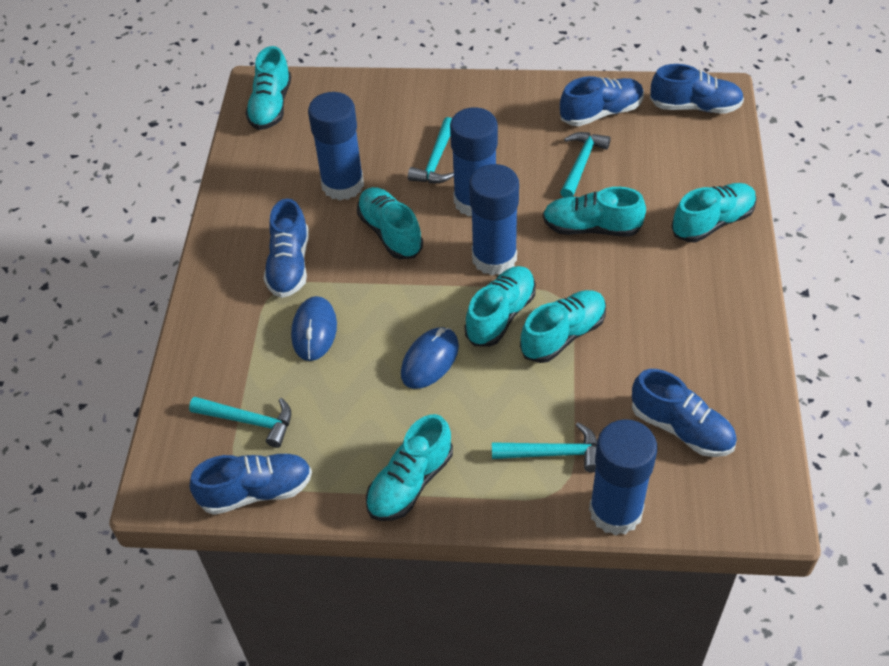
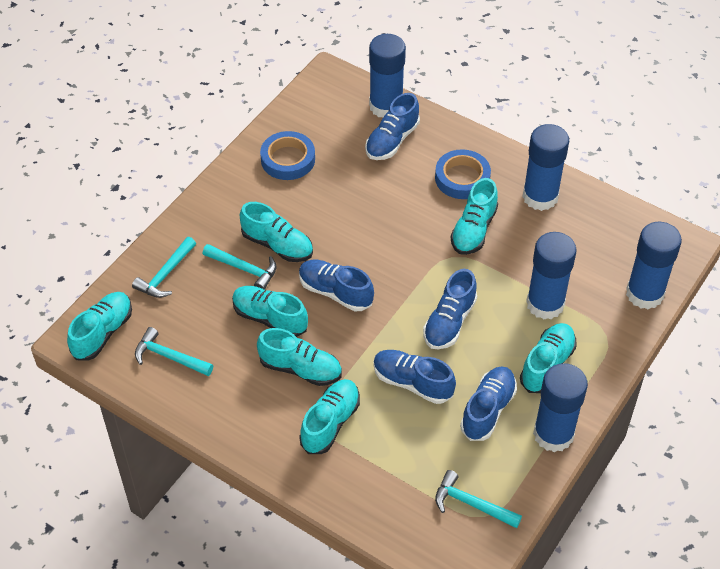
blue glue stick: [308,92,364,200] [450,107,498,217] [469,164,519,276] [589,419,657,536] = 4 -> [369,34,406,118] [522,124,569,211] [526,232,577,319] [533,363,588,452] [626,222,682,309] = 5
blue mouse: [291,296,337,361] [401,327,459,389] = 2 -> none = 0
blue tape: none = 0 -> [260,131,315,180] [435,149,491,199] = 2

